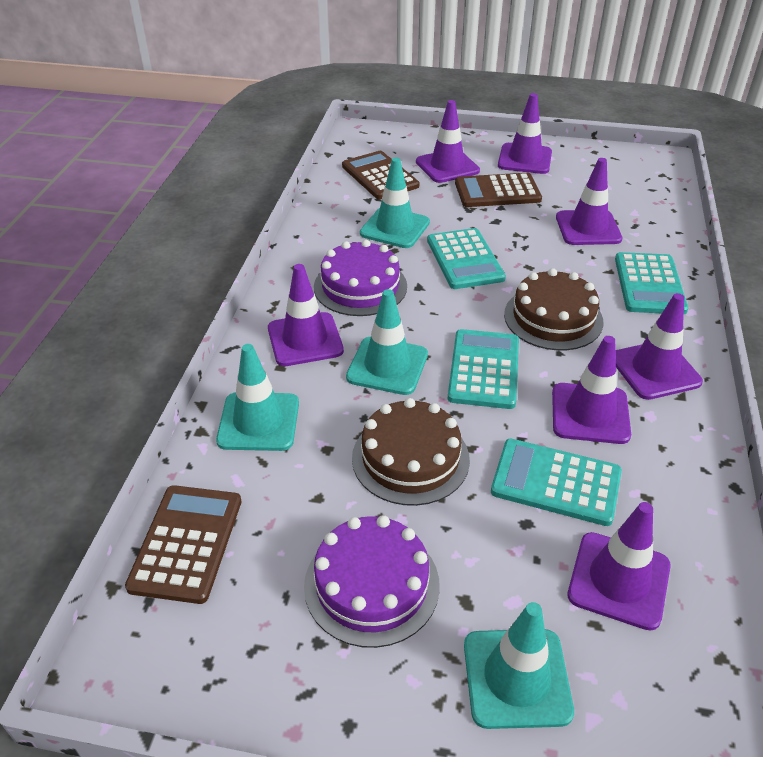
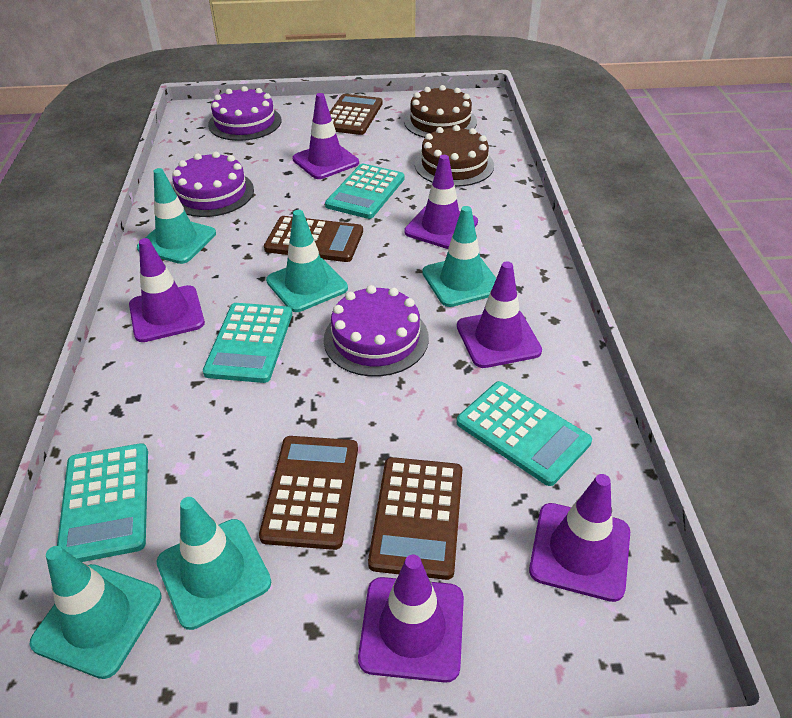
brown calculator: [125,485,241,604] [342,151,419,200] [455,173,542,207] = 3 -> [259,436,358,550] [264,216,363,262] [330,94,383,135] [368,457,462,580] = 4
purple cake: [304,515,440,648] [314,240,407,316] = 2 -> [172,151,254,217] [208,86,281,141] [324,285,429,376] = 3
purple traffic cone: [268,264,344,366] [416,100,480,183] [498,93,552,174] [552,336,631,444] [556,158,622,245] [567,502,671,631] [616,293,703,400] = 7 -> [129,238,205,342] [292,93,359,179] [358,555,464,683] [404,155,478,249] [457,261,542,368] [529,474,630,602] = 6
turquoise traffic cone: [216,344,299,451] [346,289,428,395] [360,158,430,248] [464,602,574,729] = 4 -> [30,546,161,679] [137,168,216,264] [156,497,271,630] [266,210,348,312] [422,206,496,307] = 5

